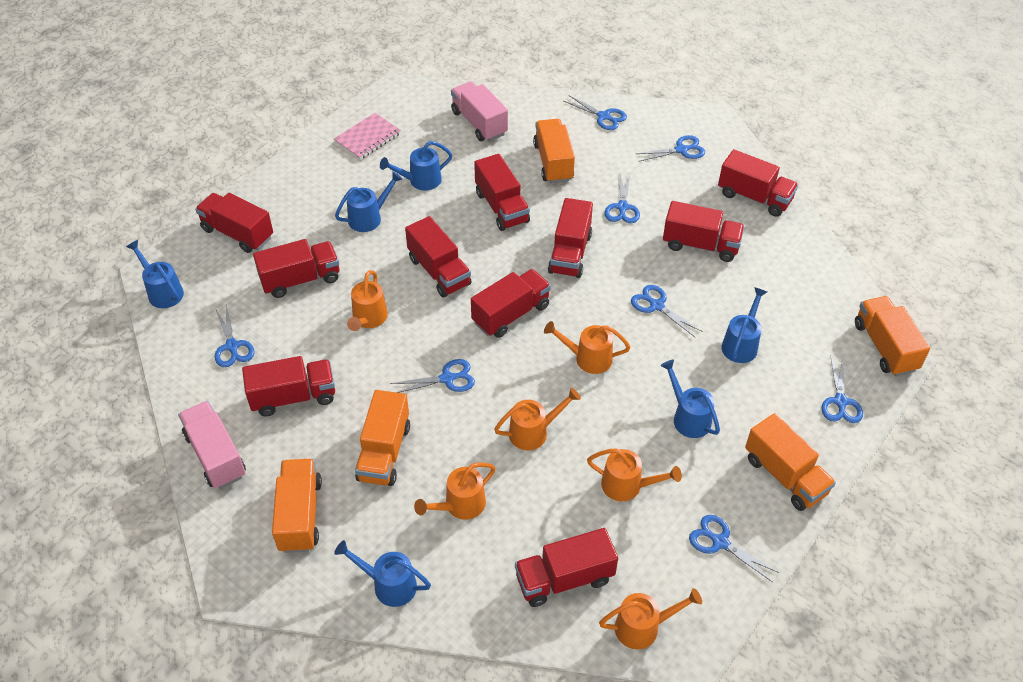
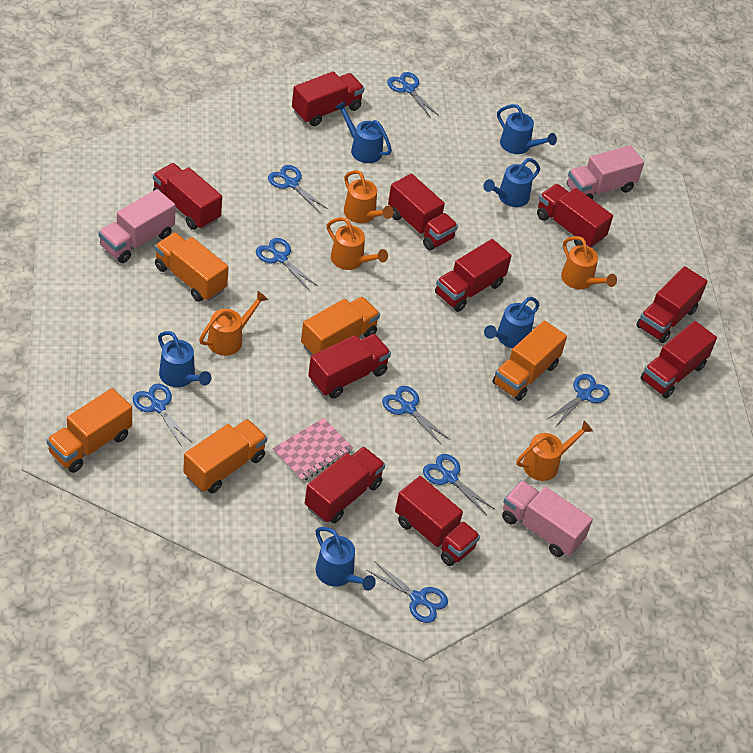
orange watering can: [347,270,388,331] [414,462,496,520] [494,387,581,450] [544,321,630,374] [587,448,682,501] [599,588,702,649] = 6 -> [199,291,268,356] [327,217,388,270] [344,170,394,223] [516,421,593,481] [561,236,617,290] = 5
pink truck: [178,401,246,489] [451,81,508,141] = 2 -> [98,189,176,263] [502,480,593,557] [567,145,644,200] = 3

